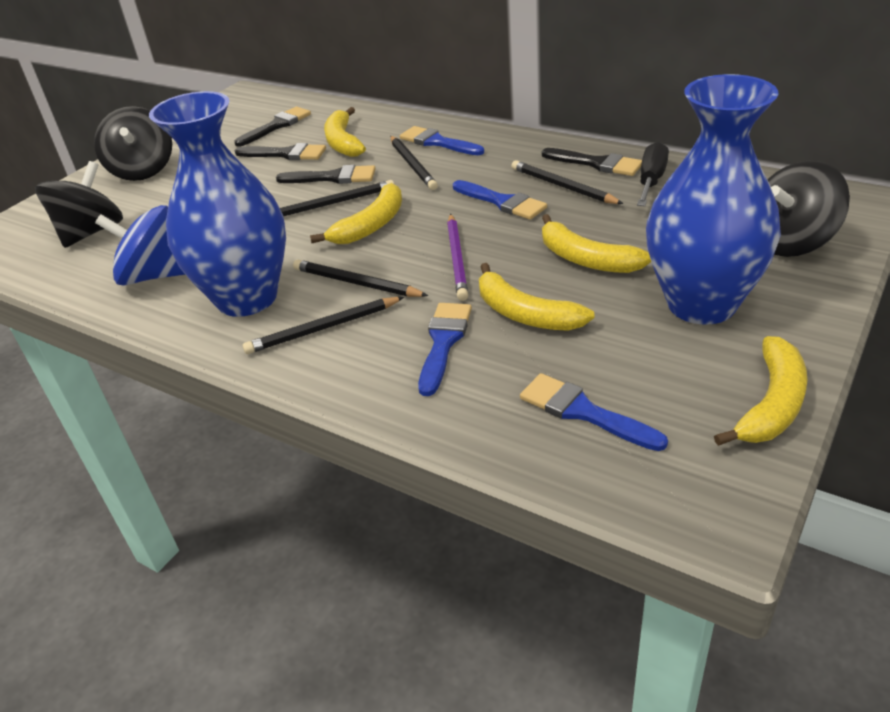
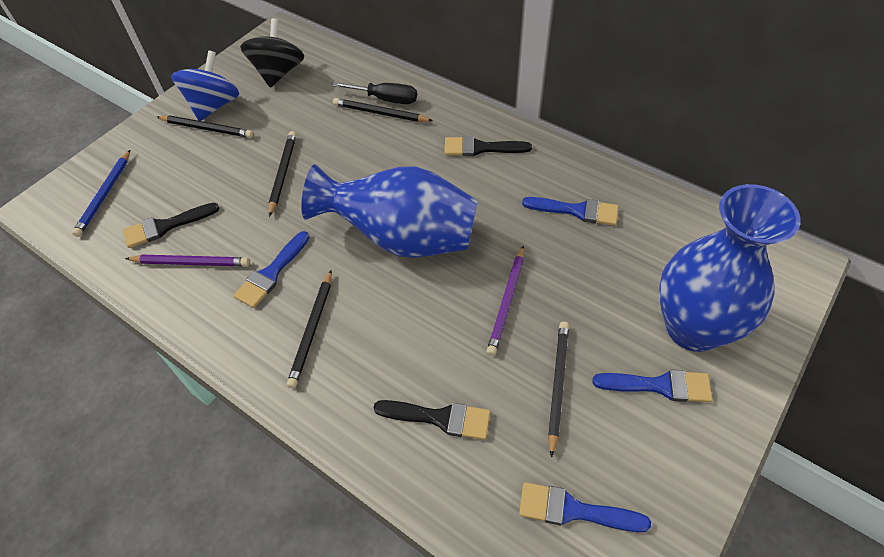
black brush: [234,106,311,147] [235,143,326,160] [276,165,376,184] [542,148,642,176] = 4 -> [123,203,219,248] [374,400,490,440] [444,136,532,156] = 3
black spinning top: [35,161,123,248] [94,106,172,181] [767,161,850,257] = 3 -> [240,18,304,88] = 1
blue pencil: none = 0 -> [72,150,130,237] = 1
purple pencil: [447,214,468,301] = 1 -> [125,255,249,266] [486,245,524,356] = 2
yellow banana: [310,183,402,244] [324,107,366,157] [479,263,595,331] [542,214,651,273] [714,336,807,446] = 5 -> none = 0

